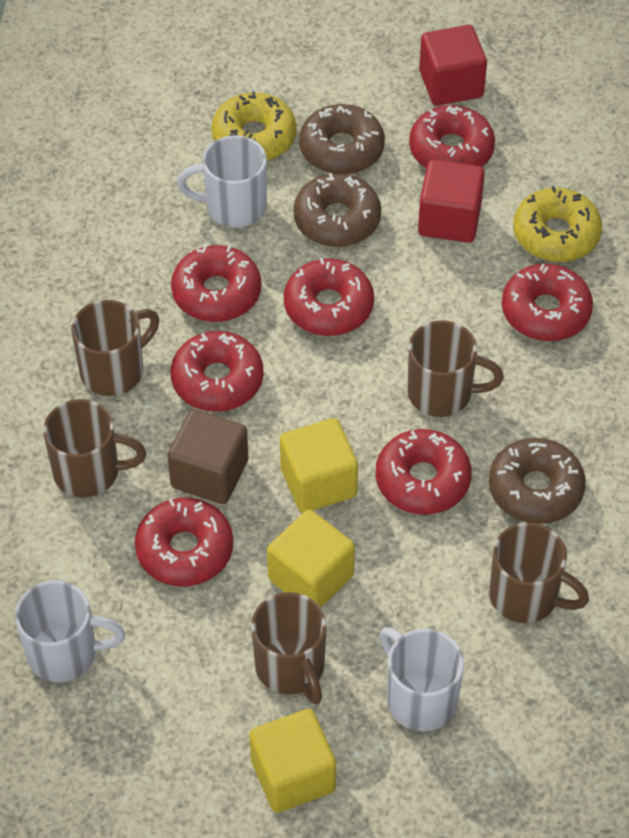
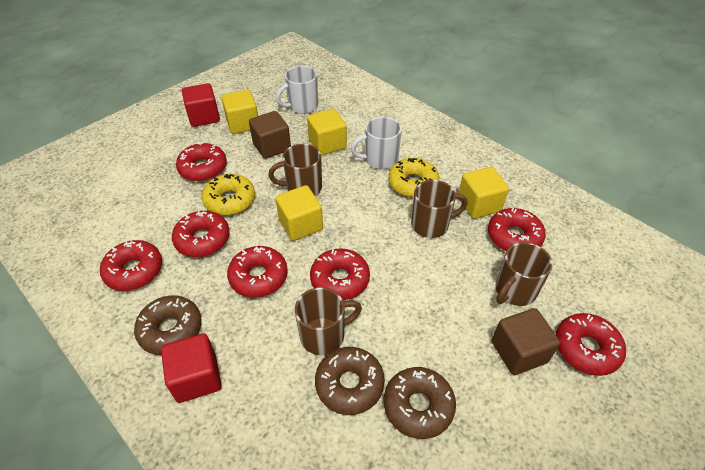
brown cube: [168,409,248,504] = 1 -> [249,111,291,159] [492,308,560,375] = 2
brown mug: [43,399,146,497] [71,300,159,396] [251,592,327,704] [407,320,504,417] [489,522,589,623] = 5 -> [268,144,322,195] [295,287,362,355] [411,180,468,238] [495,242,552,306] = 4
white mug: [15,580,125,682] [177,135,267,228] [380,627,464,732] = 3 -> [276,66,318,114] [351,117,402,169] = 2
yellow cube: [249,709,336,813] [267,510,355,608] [280,418,358,513] = 3 -> [222,90,258,134] [275,185,323,241] [307,108,347,155] [459,167,509,219] = 4

